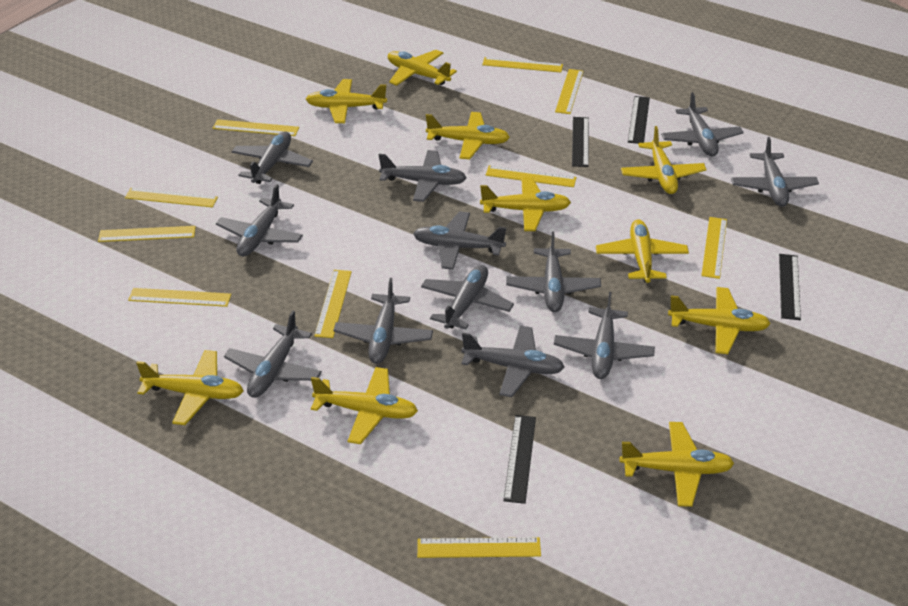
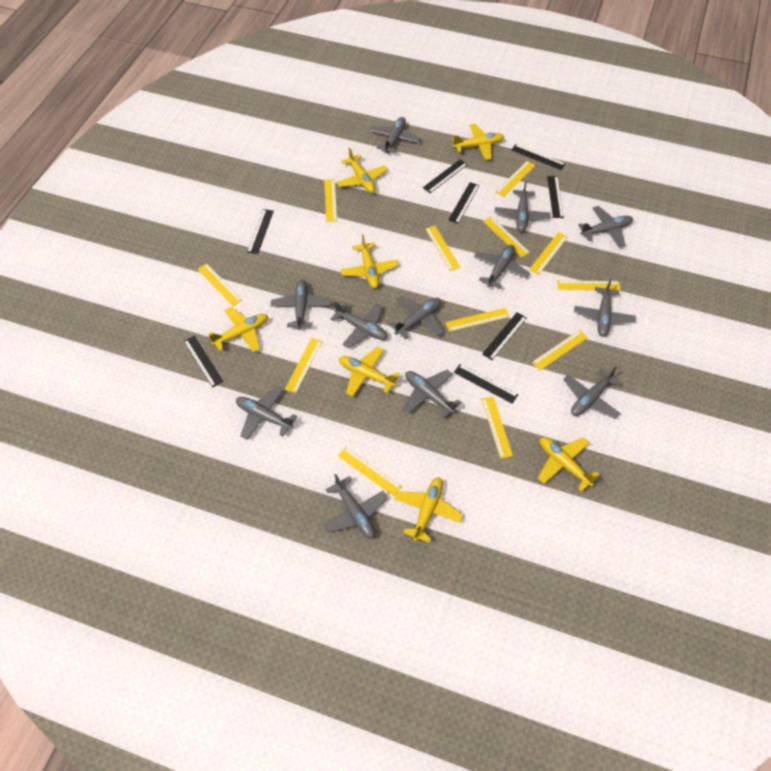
black ruler: [503,415,536,504] [572,117,589,167] [628,96,650,144] [779,254,801,320] = 4 -> [184,336,224,388] [247,209,274,254] [423,159,468,193] [448,182,480,224] [454,364,518,404] [482,312,527,360] [511,144,565,170] [547,176,564,218] = 8
yellow plane: [136,350,244,425] [306,79,387,123] [311,367,418,444] [388,50,457,86] [426,112,510,159] [480,177,571,231] [596,219,689,283] [620,422,734,507] [621,126,707,194] [668,287,771,354] = 10 -> [208,307,268,352] [336,148,388,193] [339,347,400,397] [340,234,399,289] [394,477,463,543] [452,124,504,160] [538,437,600,492] = 7
yellow ruler: [98,226,196,242] [125,188,218,207] [128,288,231,307] [213,119,299,136] [314,270,352,338] [417,537,541,558] [482,57,563,73] [485,166,577,187] [555,69,584,114] [701,217,727,279] = 10 -> [198,264,242,306] [285,338,323,393] [324,179,337,222] [338,447,402,496] [425,226,460,271] [445,308,509,332] [481,397,513,459] [483,216,530,258] [496,161,536,197] [529,232,568,275] [532,330,588,370] [557,280,621,291] = 12

